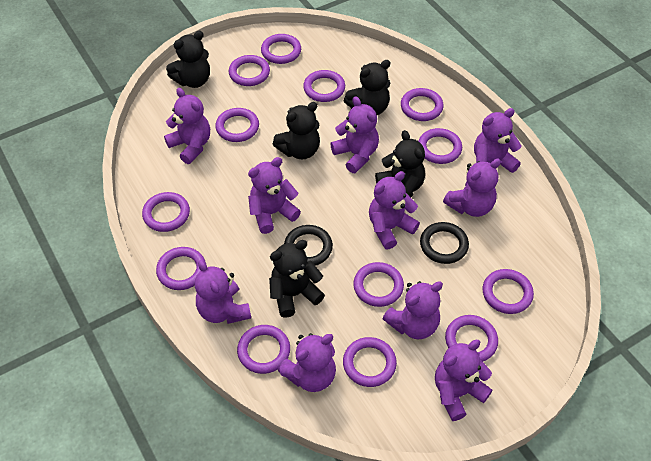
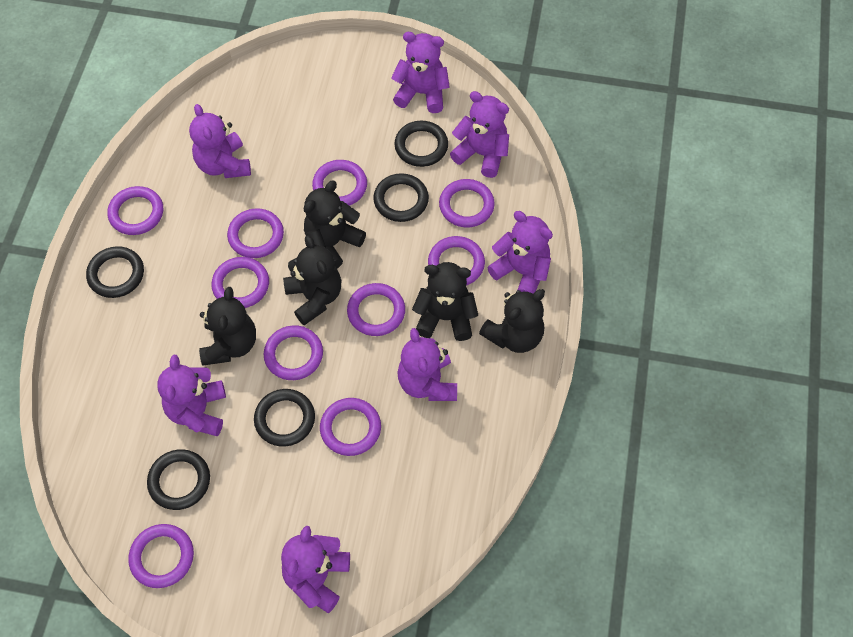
black ring: [284,225,333,266] [420,222,469,264] = 2 -> [86,246,144,298] [147,449,210,510] [254,389,315,447] [373,173,429,222] [394,121,448,167] = 5
purple ring: [142,192,190,232] [156,247,206,290] [215,108,259,142] [229,55,270,86] [237,325,290,374] [261,34,301,64] [303,70,345,102] [343,337,397,387] [353,262,404,307] [401,88,443,121] [418,128,462,164] [445,315,498,362] [482,269,534,314] = 13 -> [107,186,163,235] [128,524,194,588] [212,257,269,308] [227,208,284,258] [264,325,323,380] [312,160,367,206] [320,398,381,456] [347,283,405,336] [428,236,485,285] [439,179,495,228] = 10
purple teddy bear: [164,88,210,164] [195,260,251,324] [248,157,301,234] [278,333,336,392] [330,96,379,173] [369,171,420,249] [382,281,443,340] [435,340,492,421] [443,159,501,217] [474,108,522,173] = 10 -> [157,355,226,436] [189,104,251,178] [281,526,350,613] [391,32,450,113] [397,328,457,401] [450,91,509,178] [487,211,553,294] = 7

